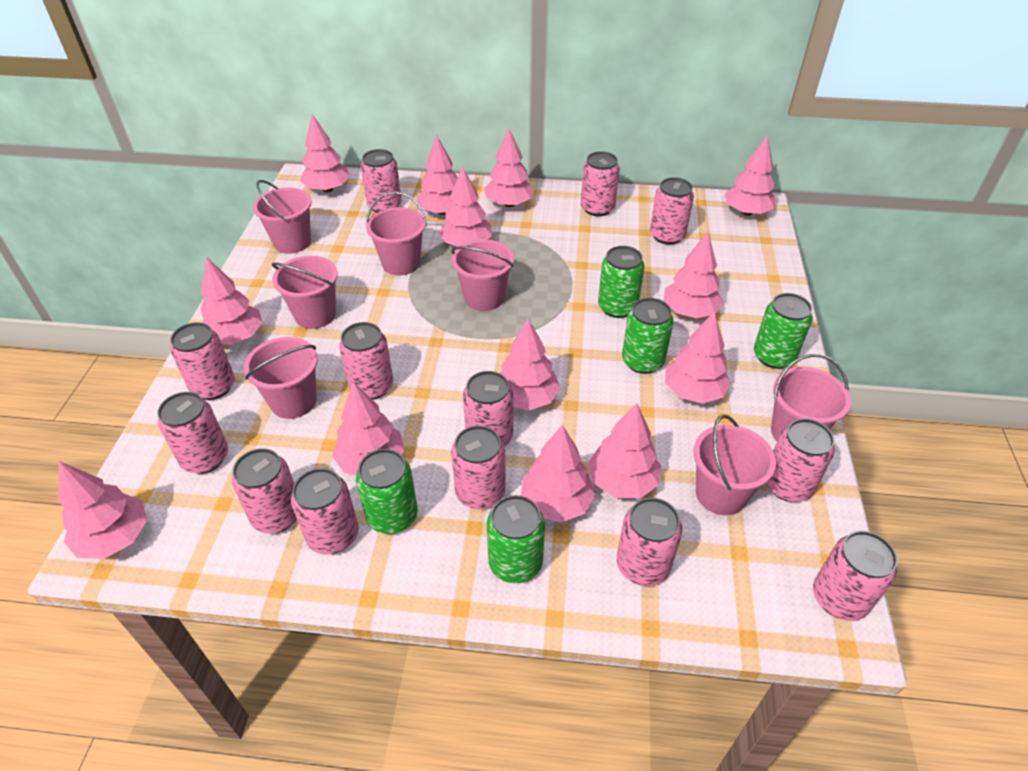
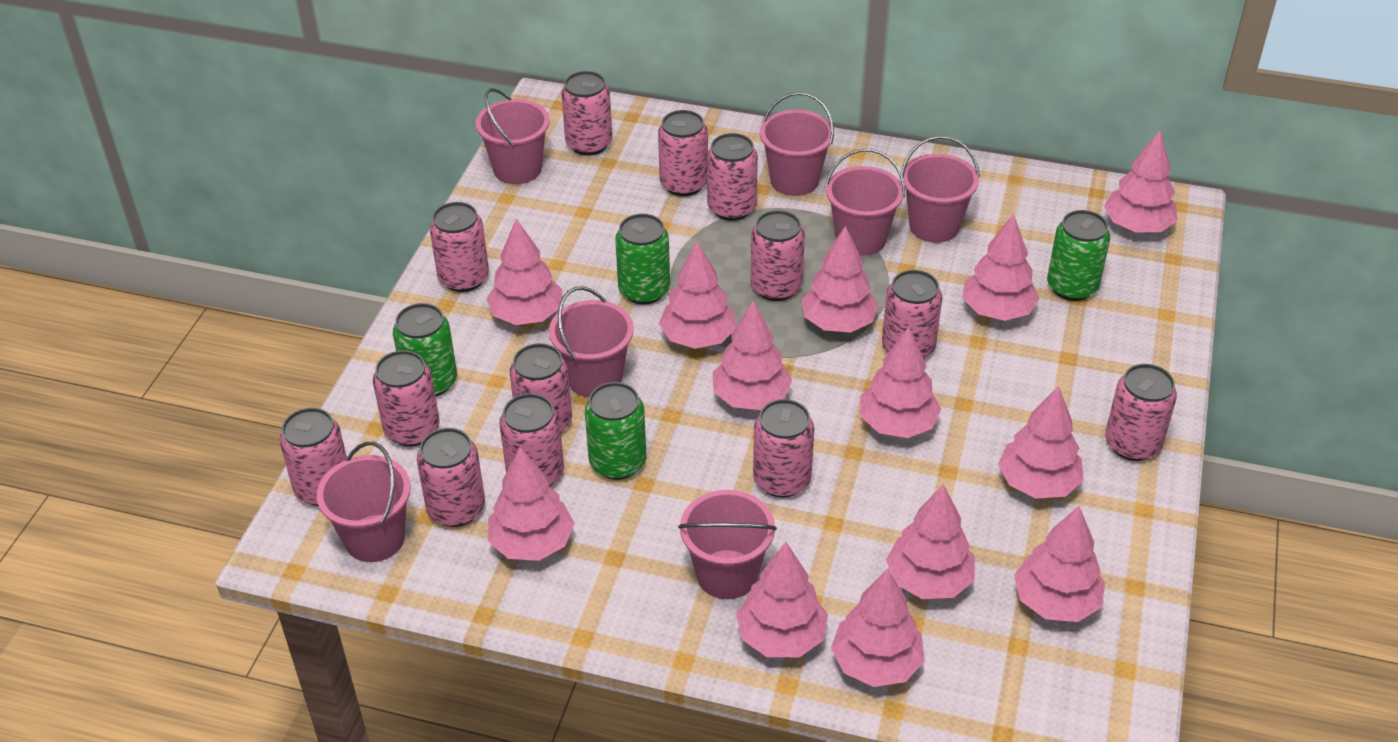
green can: [356,449,418,534] [487,495,545,583] [598,246,645,318] [622,298,674,374] [754,293,813,369] = 5 -> [393,303,457,396] [585,382,646,480] [615,214,670,305] [1047,210,1110,301] = 4

